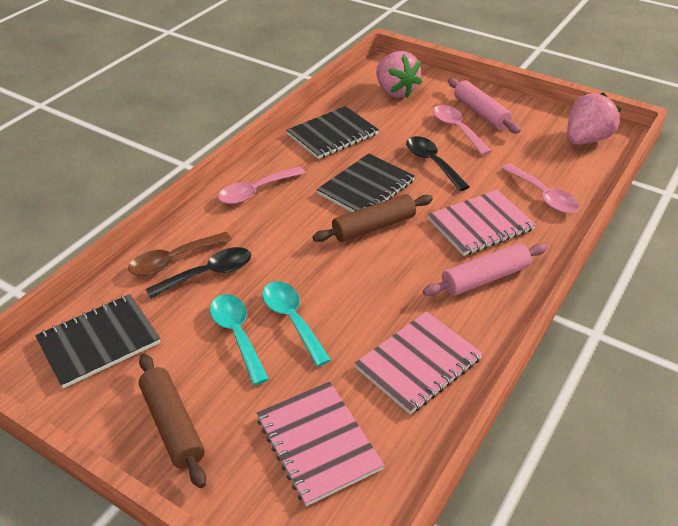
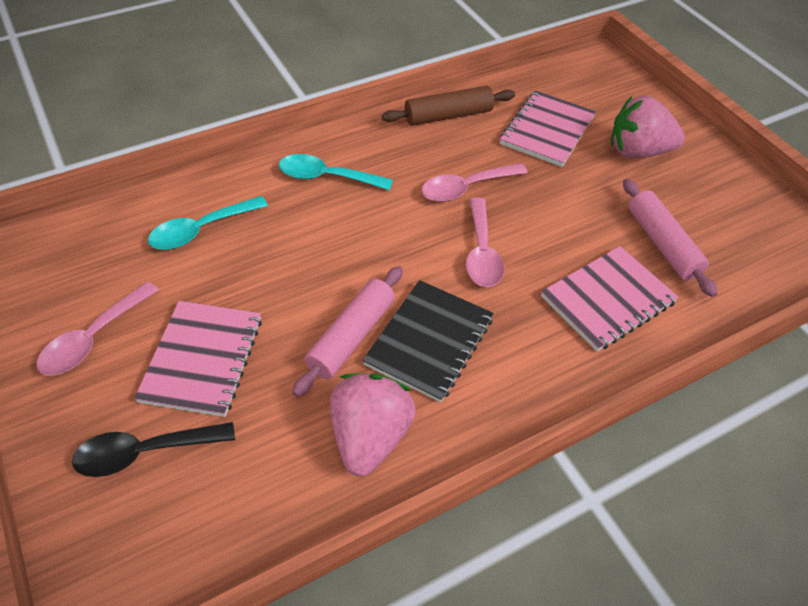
black notebook: [35,294,160,389] [286,106,379,159] [317,153,415,212] = 3 -> [363,280,494,402] = 1
black spoon: [146,247,251,299] [406,136,470,191] = 2 -> [72,422,235,477] = 1
brown rolling pin: [139,354,206,488] [312,194,433,242] = 2 -> [382,86,515,126] = 1
brown spoon: [128,232,232,276] = 1 -> none = 0

